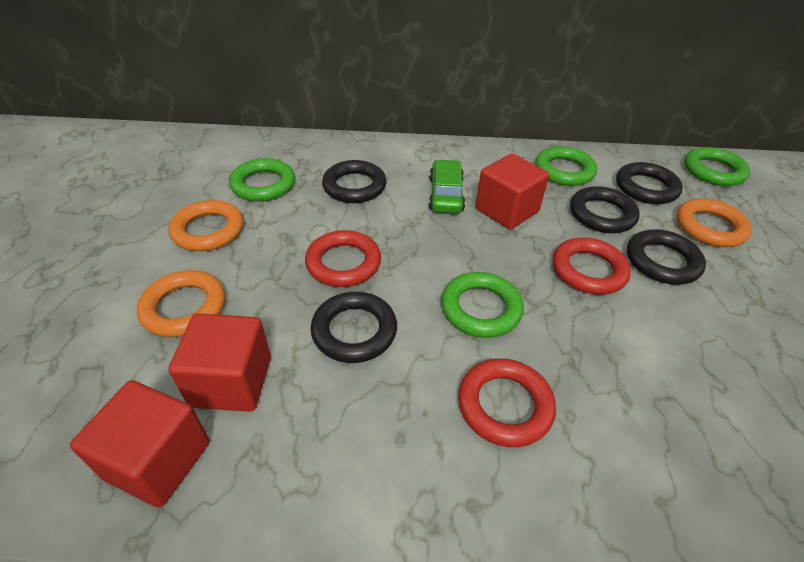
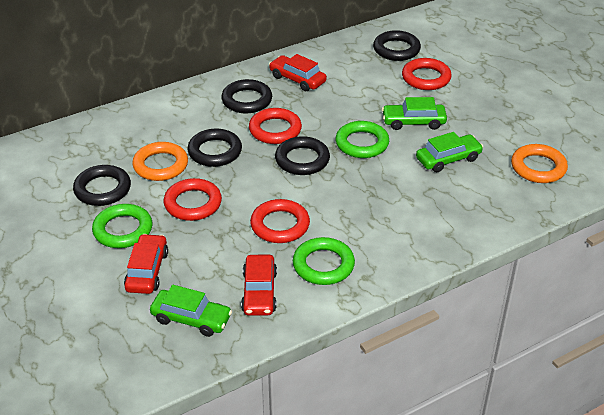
green car: [429,159,465,213] = 1 -> [150,285,232,337] [382,97,447,130] [416,132,483,172] = 3
green ring: [229,158,295,202] [441,272,524,338] [535,146,597,186] [684,147,750,186] = 4 -> [92,204,152,248] [293,237,355,285] [335,121,389,158] = 3
orange ring: [137,270,225,337] [168,200,243,251] [677,198,752,247] = 3 -> [132,142,188,181] [511,144,568,183] = 2
red car: none = 0 -> [124,234,168,294] [241,255,277,316] [269,54,327,91] = 3
red cube: [70,380,209,508] [169,314,271,412] [475,153,549,230] = 3 -> none = 0
red ring: [305,230,381,287] [458,358,556,447] [553,237,631,295] = 3 -> [164,178,222,221] [249,108,302,144] [250,199,310,243] [402,58,452,90] = 4

